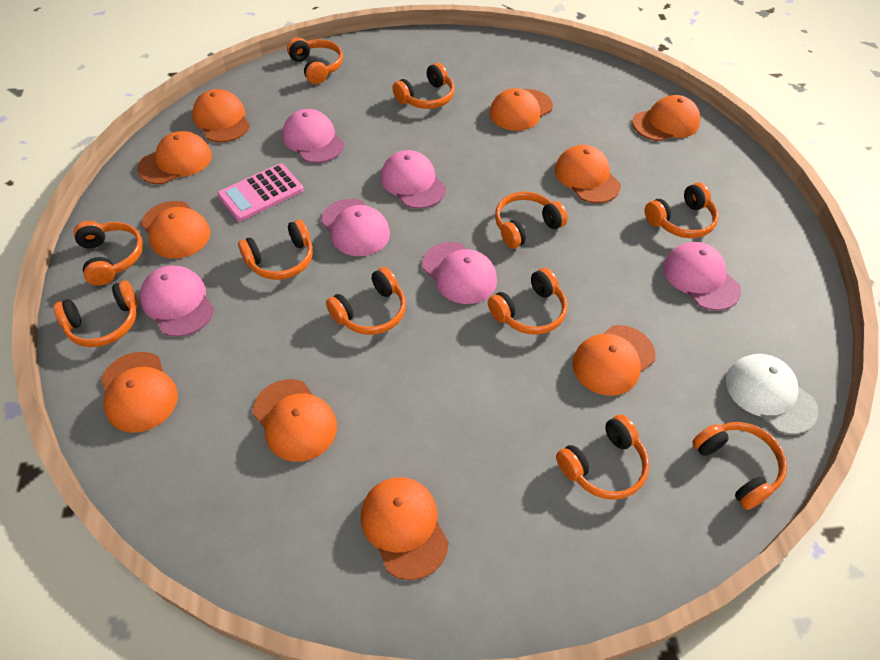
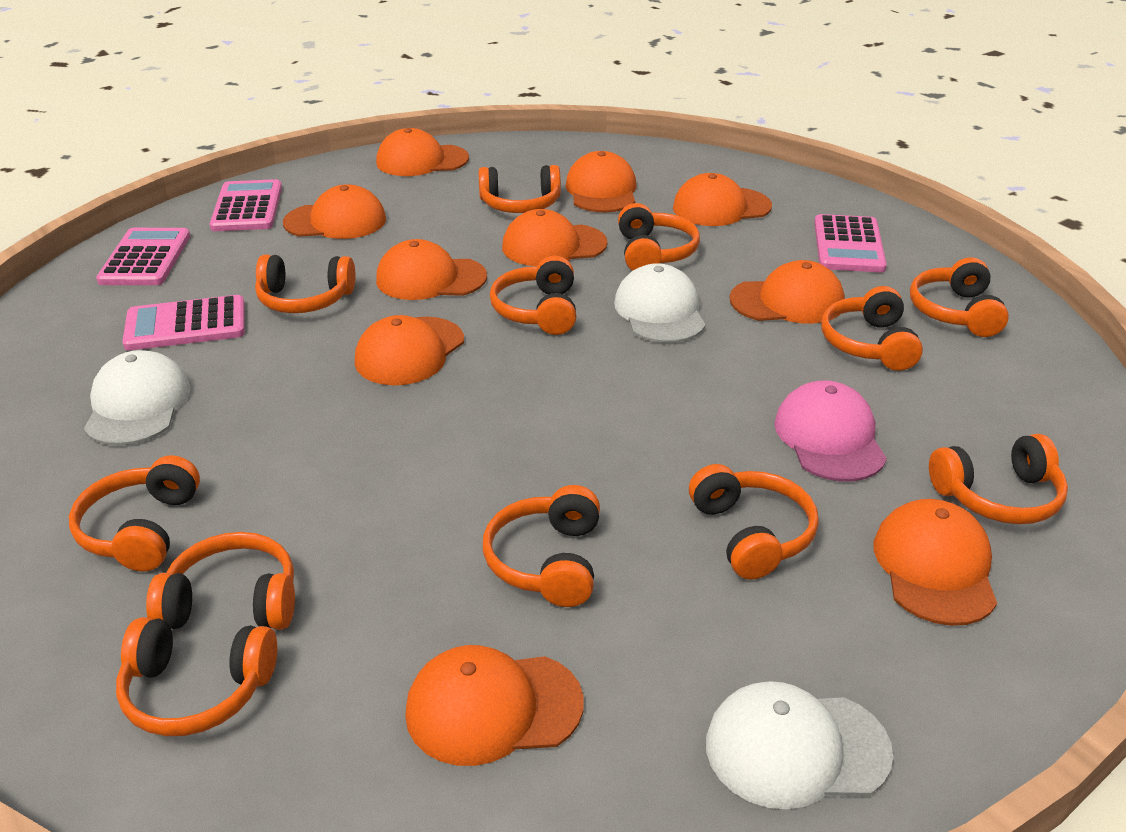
orange headphones: [54,280,138,347] [74,221,143,286] [238,219,313,280] [287,37,343,84] [326,267,406,335] [392,63,455,109] [488,268,567,335] [495,191,568,249] [556,414,649,500] [645,182,719,238] [692,422,787,510] = 11 -> [69,455,200,572] [116,617,277,736] [146,532,295,630] [255,254,356,313] [479,165,561,213] [483,485,600,607] [490,256,576,335] [618,203,700,271] [689,464,819,580] [821,286,923,371] [910,257,1009,337] [929,434,1068,524] = 12
pink calculator: [217,163,303,221] = 1 -> [96,228,190,285] [122,295,245,350] [210,179,282,231] [814,214,887,272] = 4
pink cap: [140,265,214,337] [282,109,344,163] [321,199,390,256] [381,150,446,209] [422,242,497,304] [663,242,741,311] = 6 -> [774,381,887,481] = 1
white cap: [726,354,819,434] = 1 -> [84,350,191,446] [614,263,706,343] [706,681,893,810] = 3

